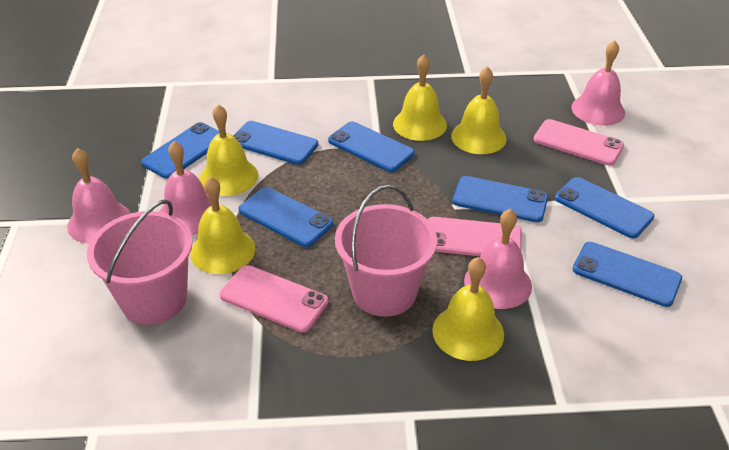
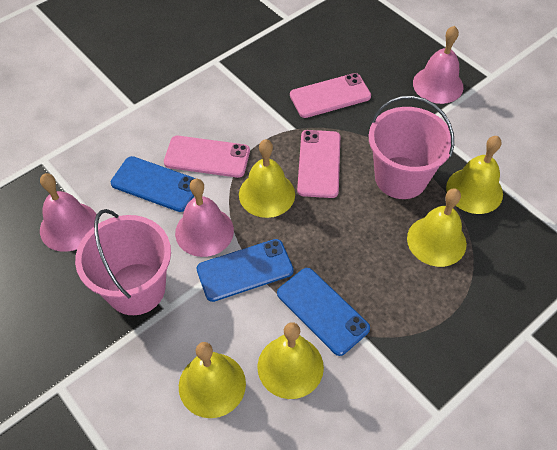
blue phone: [141,122,219,179] [233,121,318,165] [238,187,333,247] [328,121,414,172] [452,176,548,222] [555,177,654,238] [572,242,682,307] = 7 -> [111,156,196,212] [196,239,294,302] [277,268,370,356] = 3
pink bell: [67,148,131,244] [159,141,212,235] [464,209,532,309] [571,40,625,126] = 4 -> [40,173,99,252] [175,179,234,257] [413,26,464,104] = 3

